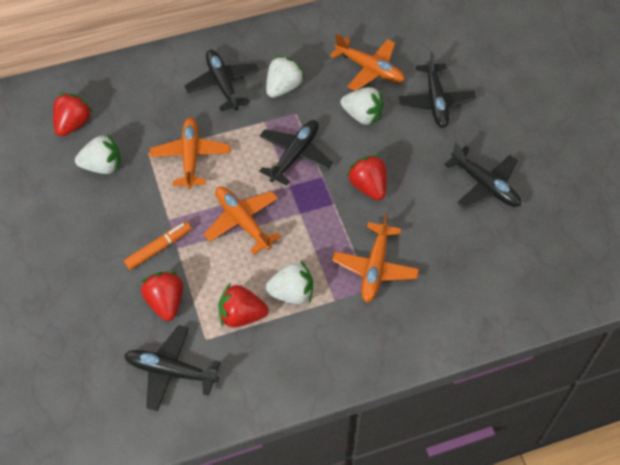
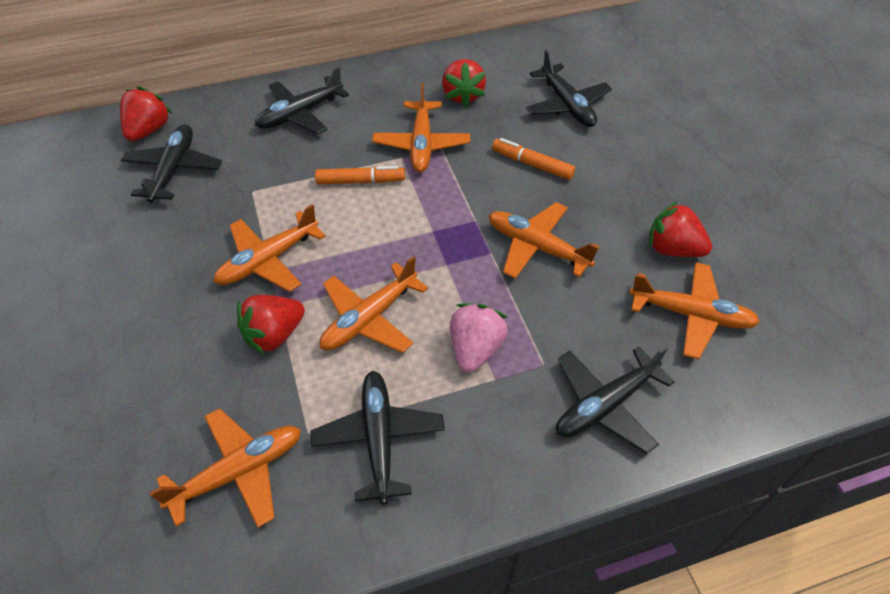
orange marker: [124,222,191,270] = 1 -> [315,166,405,184] [492,138,575,180] = 2
orange plane: [149,118,230,189] [204,186,281,255] [330,33,405,91] [332,213,419,303] = 4 -> [150,408,301,528] [214,204,326,292] [319,256,428,353] [372,83,470,172] [489,202,600,279] [629,262,760,359] = 6
pink strawberry: none = 0 -> [450,303,508,372] = 1
white strawberry: [75,134,121,174] [264,261,313,304] [266,55,305,98] [341,87,384,126] = 4 -> none = 0

